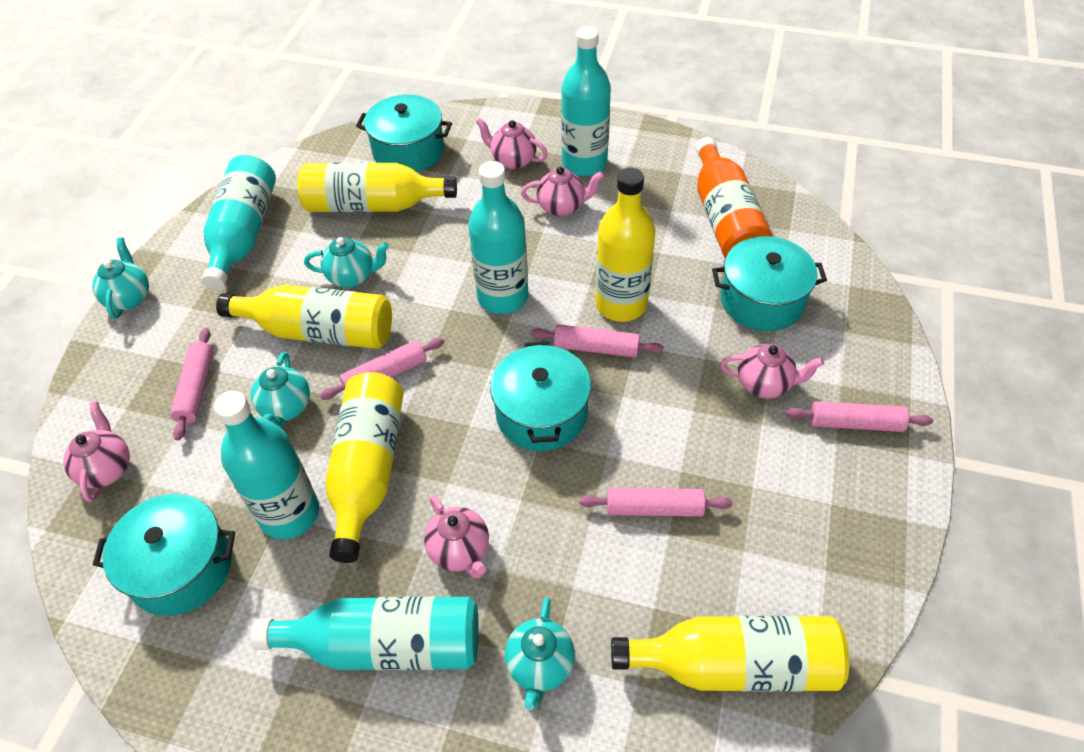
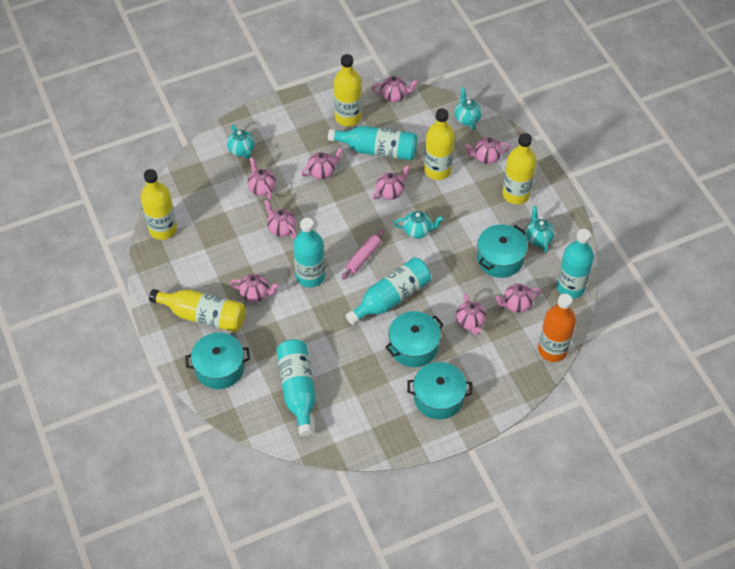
pink rolling pin: [170,328,213,441] [320,338,445,400] [531,324,663,358] [580,488,732,517] [786,401,933,432] = 5 -> [342,230,385,280] = 1
pink teapot: [63,402,130,502] [424,495,489,579] [476,118,548,170] [521,166,604,217] [720,344,824,399] = 5 -> [230,274,279,302] [248,157,276,200] [264,199,297,238] [301,147,343,179] [372,76,418,102] [372,165,410,200] [456,293,486,335] [465,137,511,164] [495,284,542,313] = 9

